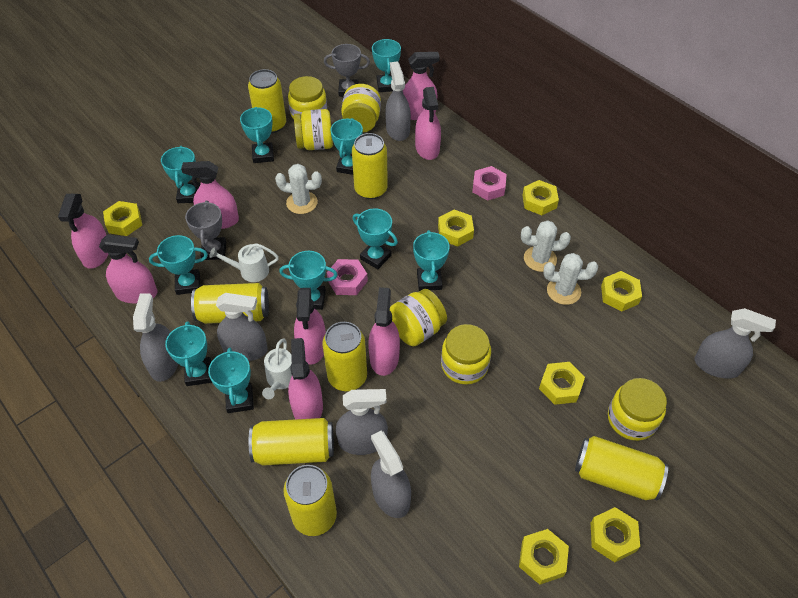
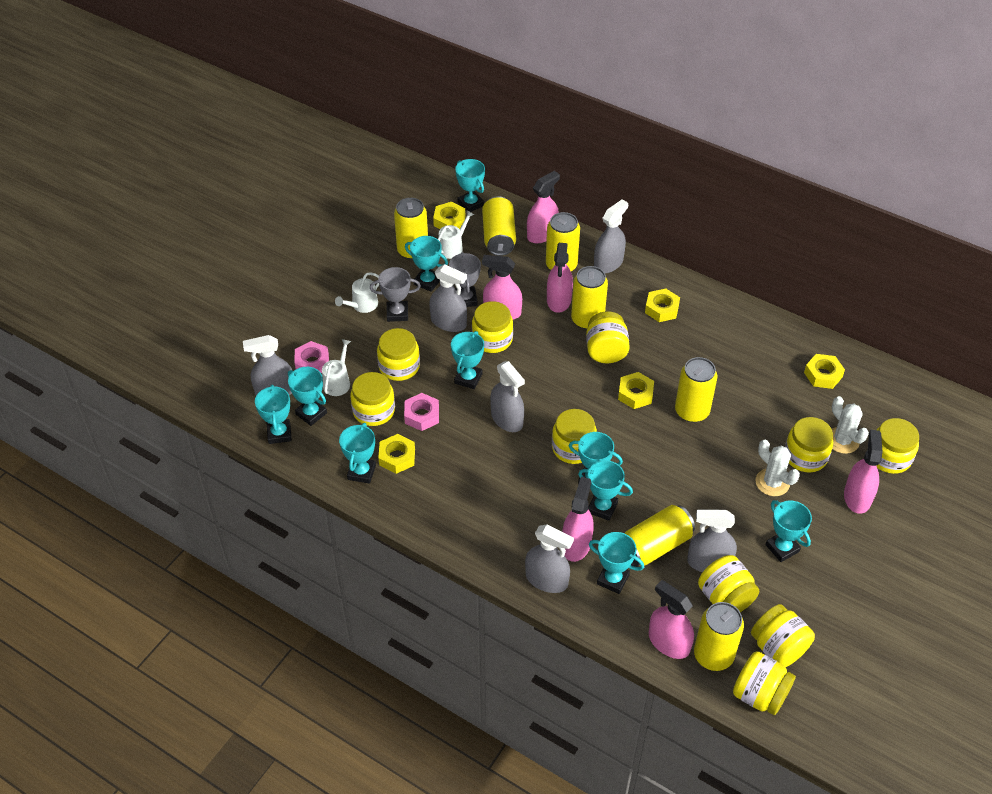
pink spray bottle: [58,194,109,269] [99,234,158,304] [181,161,239,229] [288,338,323,419] [294,288,326,364] [368,287,400,376] [403,52,440,120] [415,87,441,160] = 8 -> [482,255,522,320] [527,171,560,243] [547,243,573,313] [562,477,594,562] [649,580,694,659] [844,430,882,514] = 6
white cactus: [275,164,322,214] [521,220,571,272] [543,253,598,305] = 3 -> [756,440,800,496] [832,396,869,454] = 2
white watering can: [209,243,279,282] [262,339,292,399] = 2 -> [322,339,351,396] [335,272,379,313] [438,210,475,259] = 3
yellow jar: [288,76,327,119] [294,109,333,150] [341,84,381,133] [390,289,447,346] [441,324,491,384] [608,378,667,441] = 6 -> [350,372,395,426] [377,328,420,381] [472,301,513,353] [552,409,597,464] [586,311,630,363] [698,555,760,612] [733,651,796,715] [751,604,815,667] [785,417,833,472] [876,418,919,474] = 10
yellow nut: [103,201,142,236] [438,210,474,247] [519,529,569,585] [522,180,559,215] [539,362,585,405] [591,507,640,562] [601,271,642,311] = 7 -> [378,434,415,474] [433,202,465,229] [618,372,654,409] [645,288,680,322] [804,354,845,389] = 5

